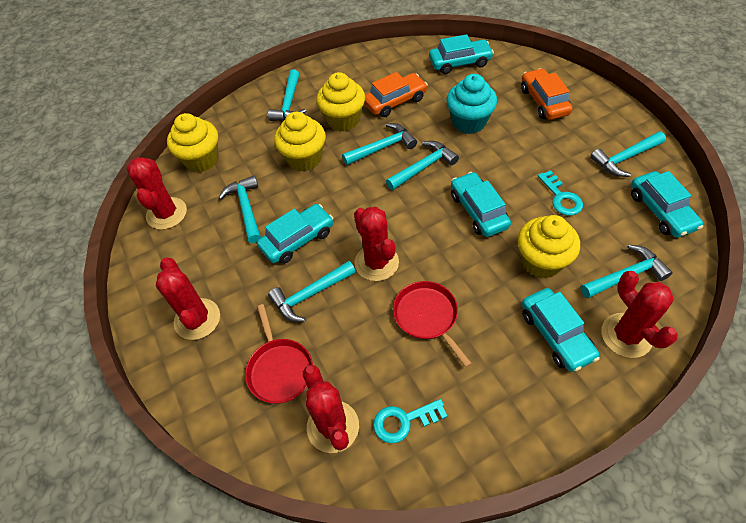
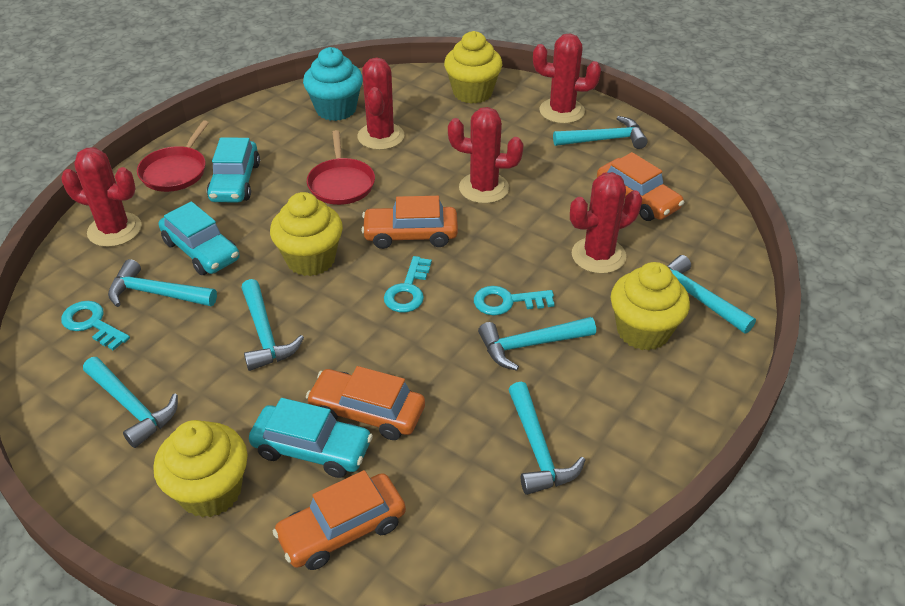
orange car: [364,72,428,117] [521,68,572,120] = 2 -> [273,470,406,570] [306,366,425,440] [361,196,458,249] [597,152,684,221] = 4
turquoise car: [257,204,333,264] [429,34,494,74] [451,172,511,237] [522,288,600,372] [631,171,703,238] = 5 -> [158,201,240,275] [207,137,260,203] [249,398,373,478] = 3
turquoise key: [373,399,447,443] [538,170,583,216] = 2 -> [61,301,130,351] [384,256,432,312] [474,286,555,315] = 3

